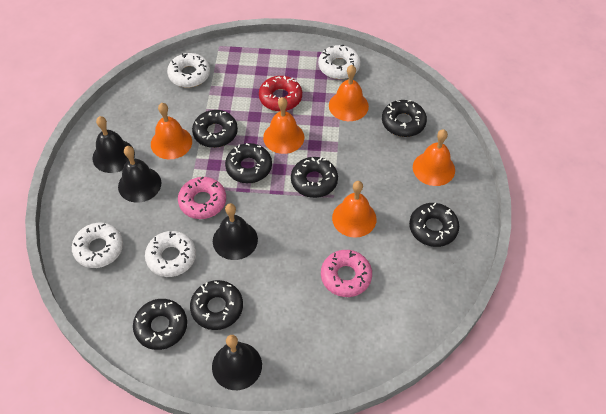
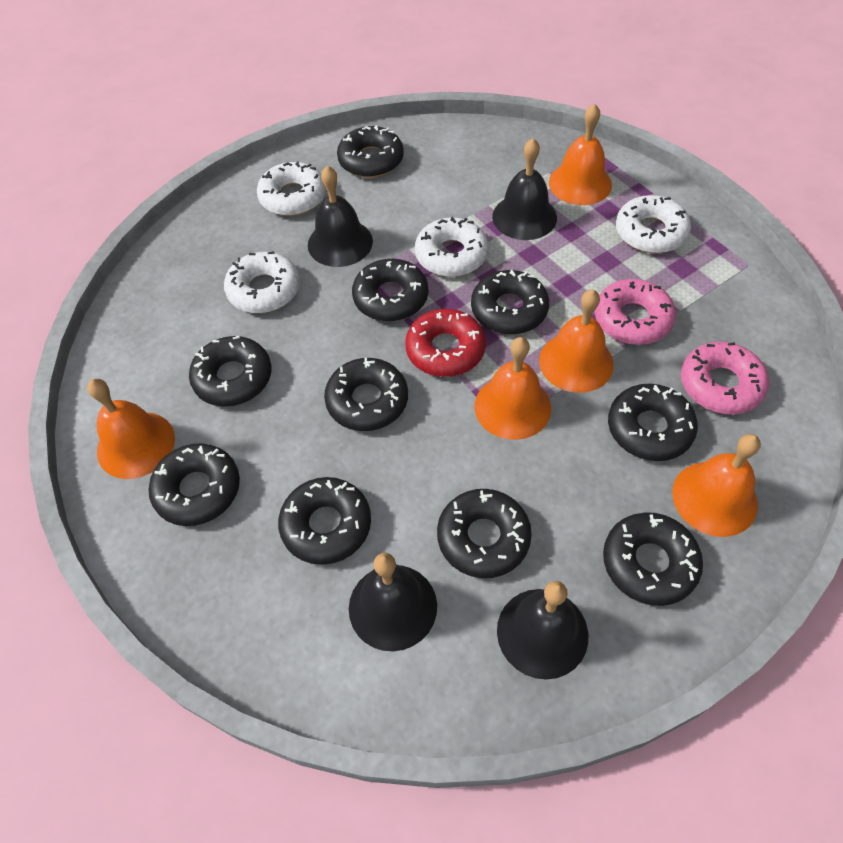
black donut: [133,299,187,350] [190,280,243,330] [192,110,238,148] [225,143,272,183] [291,157,338,198] [382,100,427,137] [409,203,459,247] = 7 -> [148,443,240,526] [189,336,272,407] [278,477,371,565] [324,358,408,431] [337,125,404,178] [352,259,428,322] [437,489,532,578] [471,270,549,335] [603,512,703,606] [608,384,698,461] = 10

